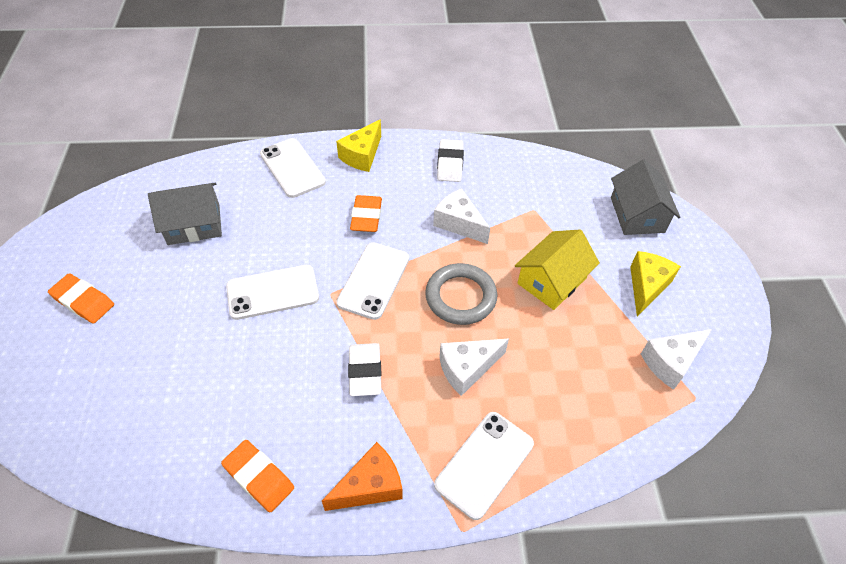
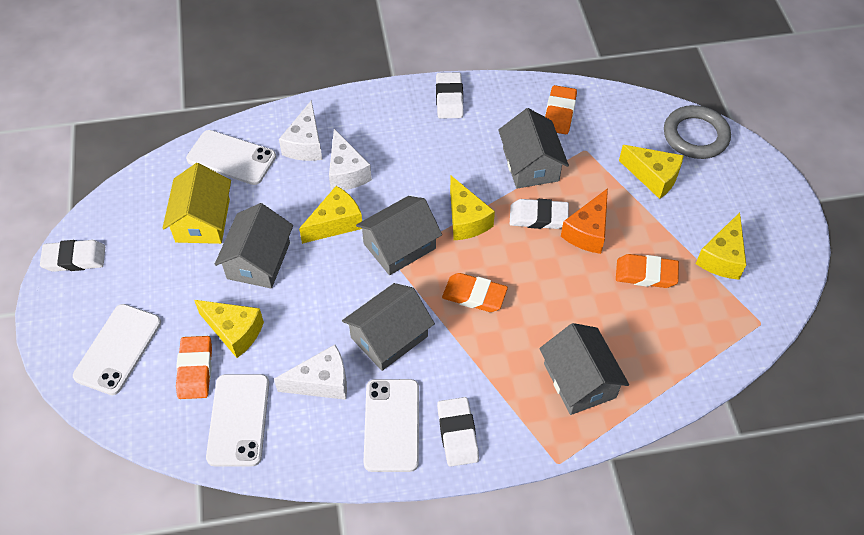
grey house: [148,183,222,245] [611,159,680,235] = 2 -> [215,203,293,288] [342,283,435,371] [356,196,442,275] [498,108,569,189] [539,323,629,415] = 5
orange eraser: [48,273,114,324] [221,440,294,512] [350,195,382,232] = 3 -> [176,336,212,399] [442,273,508,312] [545,85,577,134] [616,254,679,288] = 4
white eraser: [348,343,381,396] [437,139,464,182] = 2 -> [40,240,105,272] [436,72,463,119] [437,397,479,467] [510,199,569,229] = 4
yellow cheese: [336,119,381,172] [630,251,681,316] = 2 -> [194,300,264,358] [299,186,362,244] [450,176,495,240] [619,145,684,199] [696,212,746,280] = 5

